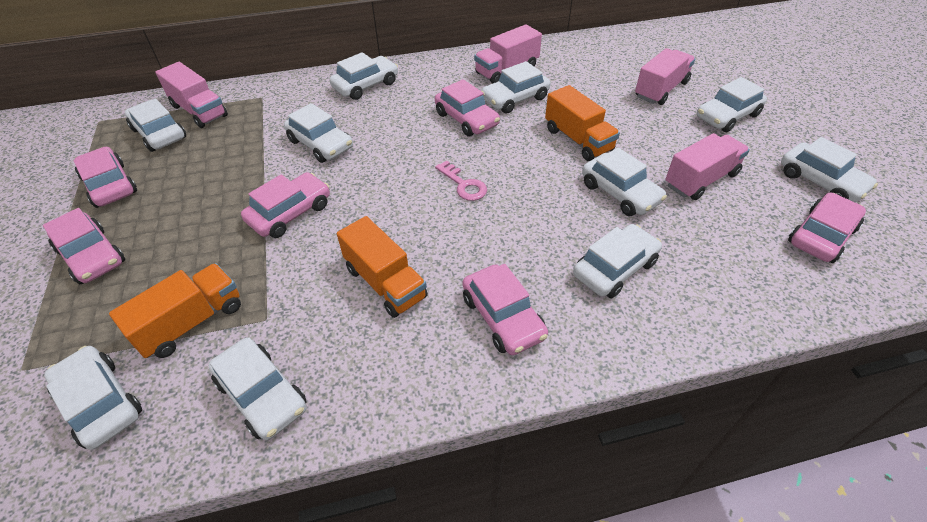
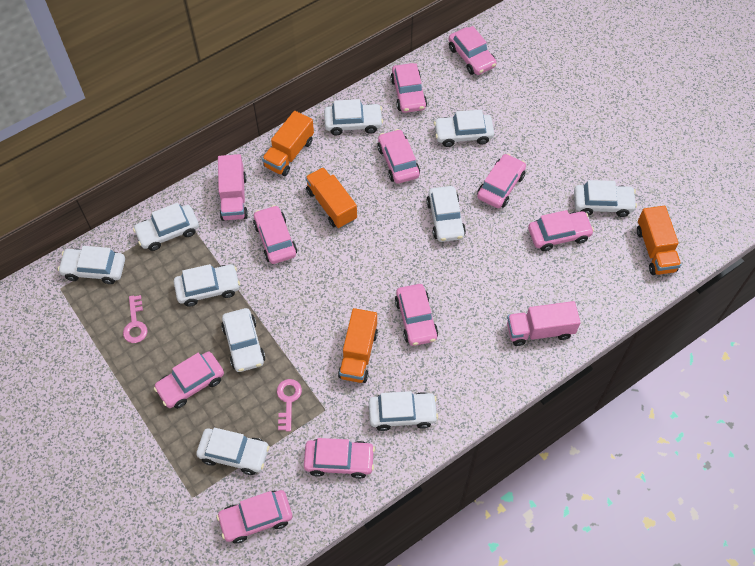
orange truck: [109,263,241,358] [337,216,428,318] [545,85,620,161] = 3 -> [262,111,314,176] [305,167,357,228] [338,308,378,383] [637,206,681,275] = 4
pink car: [43,208,125,284] [73,147,137,208] [241,172,330,238] [435,79,500,136] [463,264,548,355] [788,192,866,263] = 6 -> [154,352,224,409] [217,490,292,544] [253,205,297,264] [304,438,375,479] [377,129,420,184] [390,63,427,113] [395,284,438,346] [449,26,497,75] [477,154,526,208] [528,210,594,251] = 10
pink key: [435,161,487,201] = 1 -> [123,295,148,343] [277,379,302,431] = 2
pink truck: [155,62,228,128] [474,24,542,84] [635,48,695,105] [665,133,750,200] = 4 -> [218,154,248,221] [507,301,581,346] = 2

